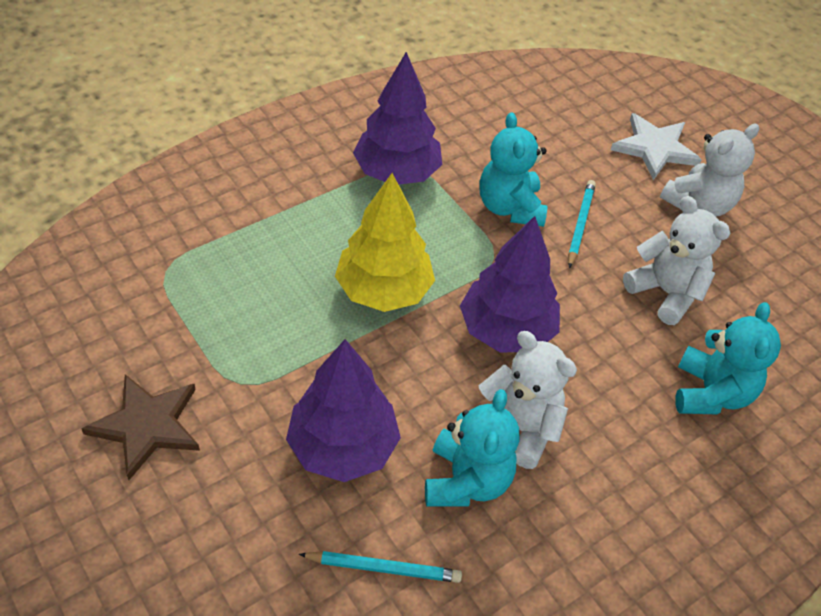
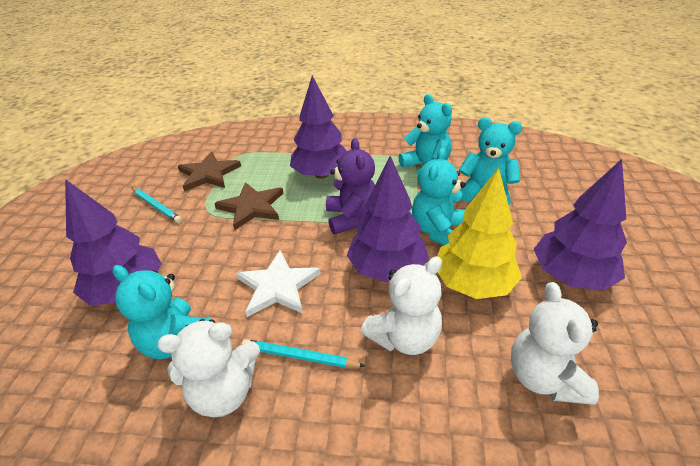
brown star: [81,374,200,480] = 1 -> [178,152,241,191] [214,182,284,230] = 2
purple teddy bear: none = 0 -> [326,138,375,234] = 1
purple tree: [286,339,401,482] [353,52,442,185] [460,216,560,352] = 3 -> [65,179,162,305] [290,76,347,179] [347,156,429,283] [534,159,627,290] = 4
turquoise teddy bear: [425,389,519,506] [480,112,547,227] [675,302,781,414] = 3 -> [112,265,211,359] [399,94,452,177] [412,148,465,245] [459,117,522,205] = 4

